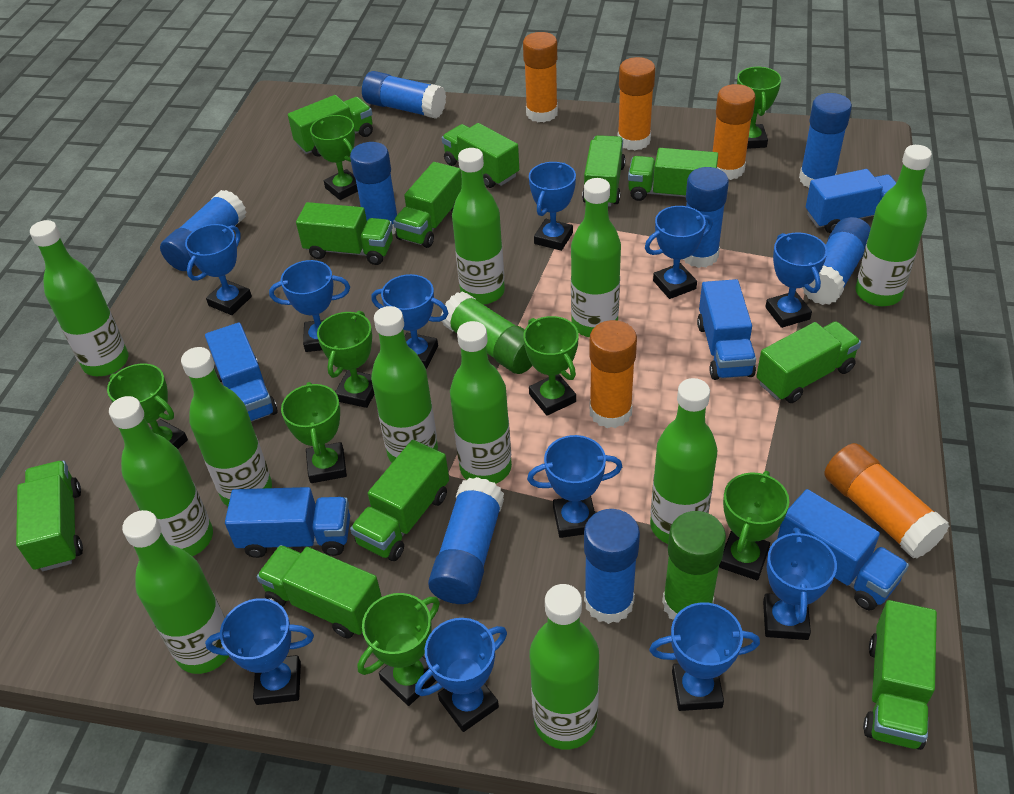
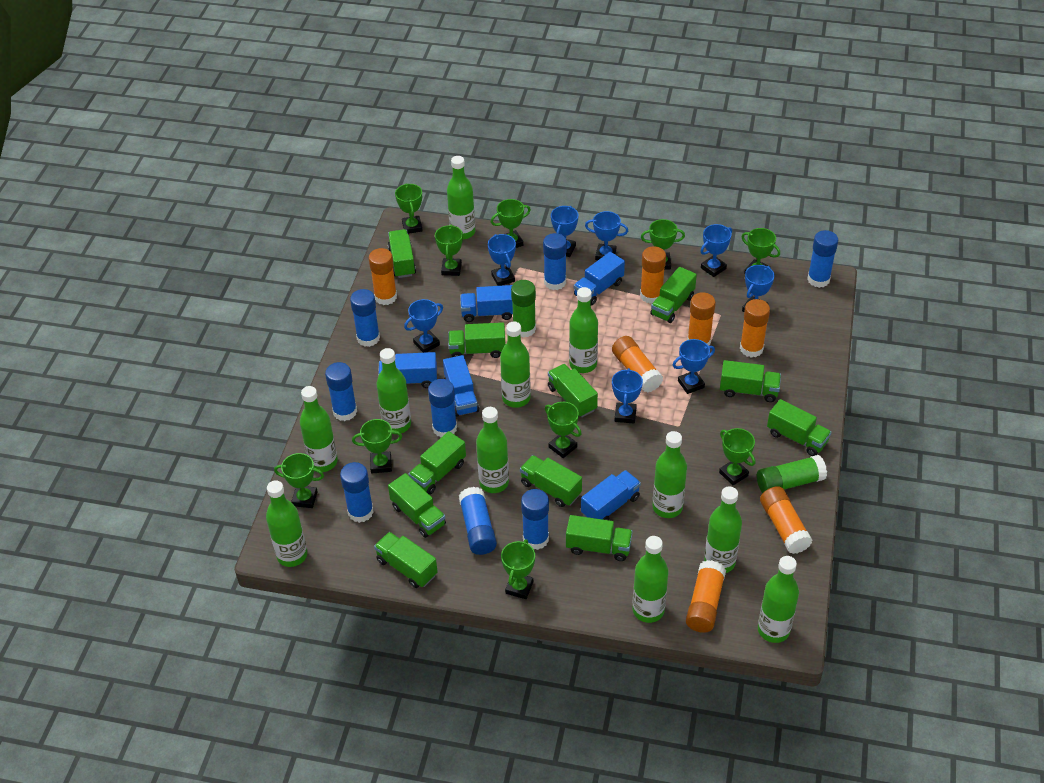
blue trophy: [185,224,252,315] [205,598,314,705] [269,260,350,352] [371,274,448,369] [415,618,507,732] [527,435,622,538] [529,162,576,251] [645,206,713,299] [649,602,760,711] [763,527,837,640] [765,232,827,328] = 11 -> [404,299,443,353] [488,234,516,286] [551,206,578,257] [585,211,628,260] [612,368,643,424] [673,339,715,394] [701,224,732,277] [742,265,774,312] = 8
green trophy: [107,363,188,449] [281,382,347,483] [310,115,358,200] [317,311,375,408] [357,593,440,706] [523,316,579,416] [719,471,789,580] [737,67,781,149] = 8 -> [274,453,324,508] [352,419,402,474] [395,183,423,234] [435,225,463,276] [491,199,531,248] [501,539,535,599] [545,402,581,458] [641,219,685,270] [719,428,755,485] [741,228,780,274] = 10
orange glue stick: [523,32,558,122] [589,320,637,428] [618,57,655,150] [713,84,756,180] [824,443,949,558] = 5 -> [369,248,397,305] [612,336,663,393] [640,246,666,304] [686,560,726,633] [687,292,716,346] [740,299,770,358] [760,486,812,554] = 7

